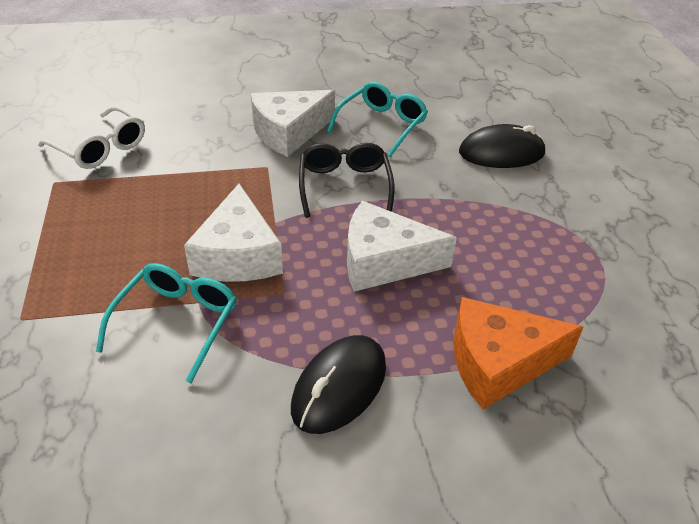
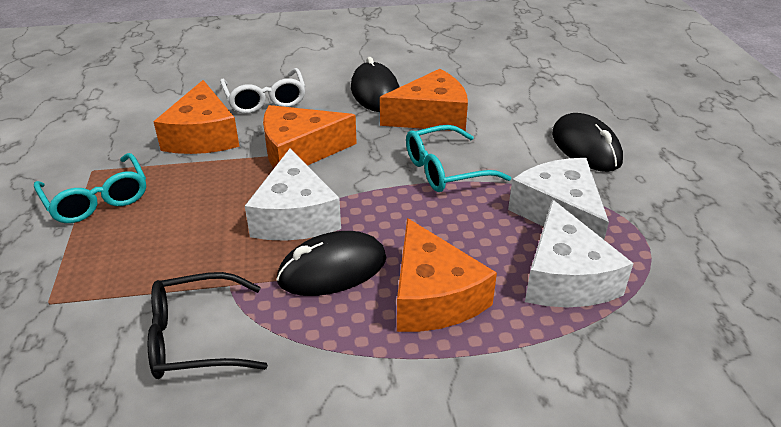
black mouse: [291,335,386,434] [459,124,546,168] = 2 -> [276,231,386,296] [351,57,400,112] [552,113,623,172] = 3
orange cheese: [453,297,583,409] = 1 -> [154,80,239,154] [263,105,357,169] [380,69,468,132] [397,218,497,332] = 4

